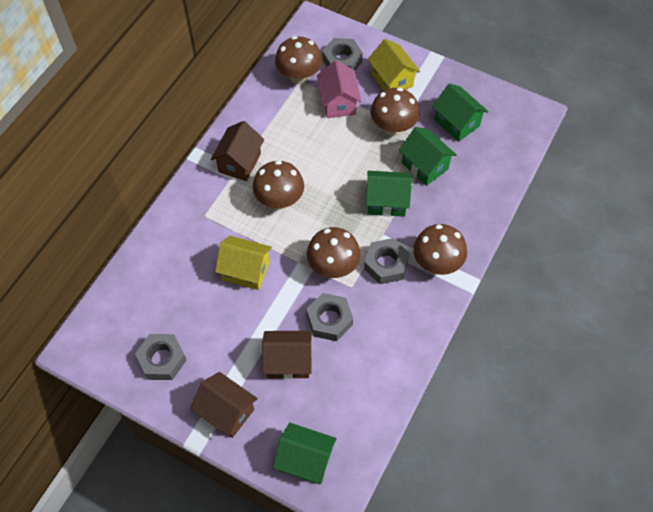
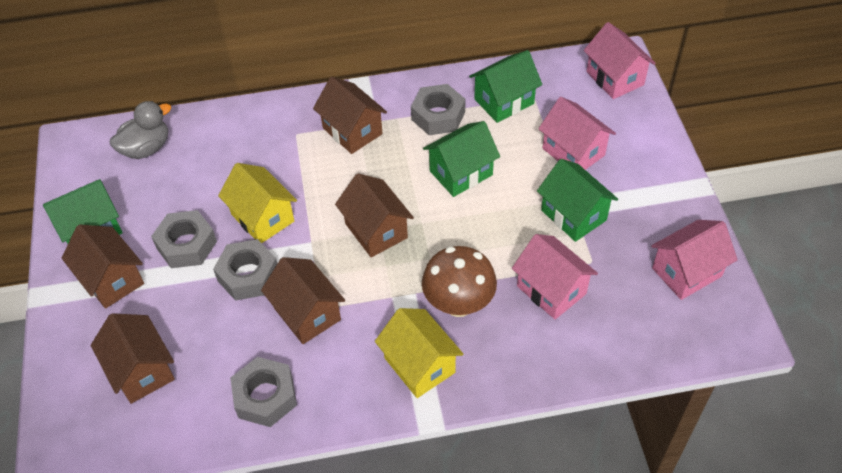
brown house: [190,372,258,438] [211,121,264,181] [262,331,312,379] = 3 -> [61,224,144,309] [91,313,175,404] [261,257,345,344] [313,77,387,154] [335,173,414,257] = 5
brown mushroom: [253,160,304,210] [275,36,322,84] [307,227,361,278] [370,87,420,136] [413,224,467,275] = 5 -> [422,246,497,317] = 1
grey duck: none = 0 -> [110,101,171,159] = 1
pink house: [317,60,361,118] = 1 -> [512,234,598,320] [538,97,616,170] [584,22,656,99] [651,220,738,300] = 4

